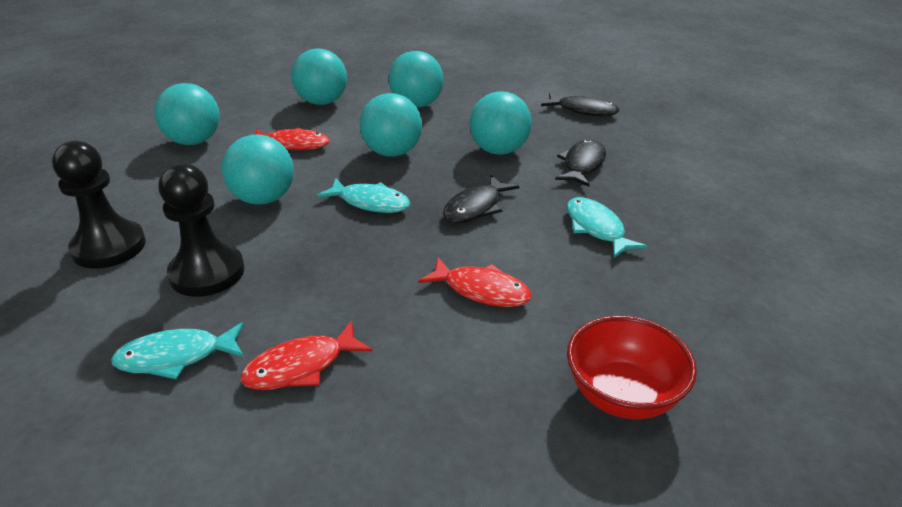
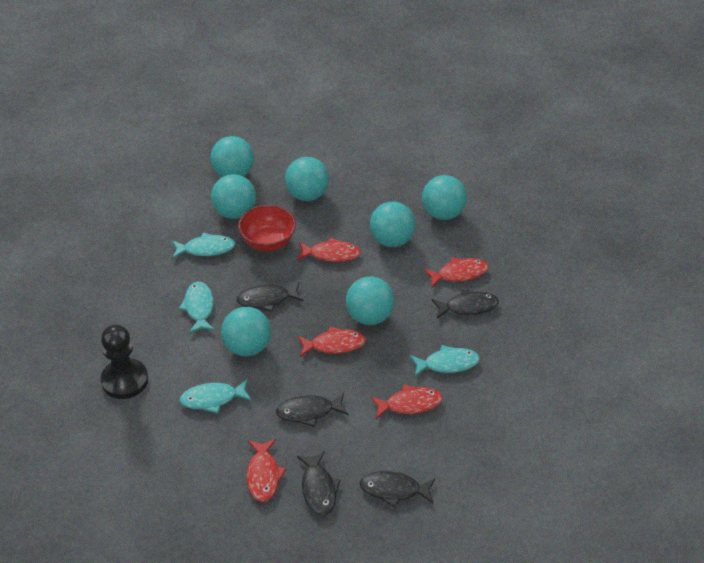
black fish: [443,175,520,223] [541,93,619,116] [555,139,606,187] = 3 -> [236,282,303,312] [276,393,349,427] [297,451,341,516] [360,471,435,508] [432,289,499,319] = 5
black pawn: [52,141,146,269] [158,163,245,297] = 2 -> [101,325,148,399] = 1
red fish: [241,321,372,390] [256,128,330,150] [418,257,532,307] = 3 -> [246,439,286,502] [297,238,361,262] [297,326,366,357] [371,384,443,419] [423,257,489,287] = 5
turquoise ball: [154,83,220,145] [222,135,294,205] [291,48,347,105] [360,93,422,157] [389,51,444,108] [470,91,532,155] = 6 -> [210,136,254,177] [211,174,256,219] [221,307,271,356] [285,157,329,201] [346,277,394,325] [370,202,416,247] [422,175,467,220] = 7
turquoise fish: [111,322,244,379] [317,179,410,213] [567,197,648,258] = 3 -> [172,233,235,259] [179,281,215,333] [180,379,252,413] [410,345,480,376] = 4

